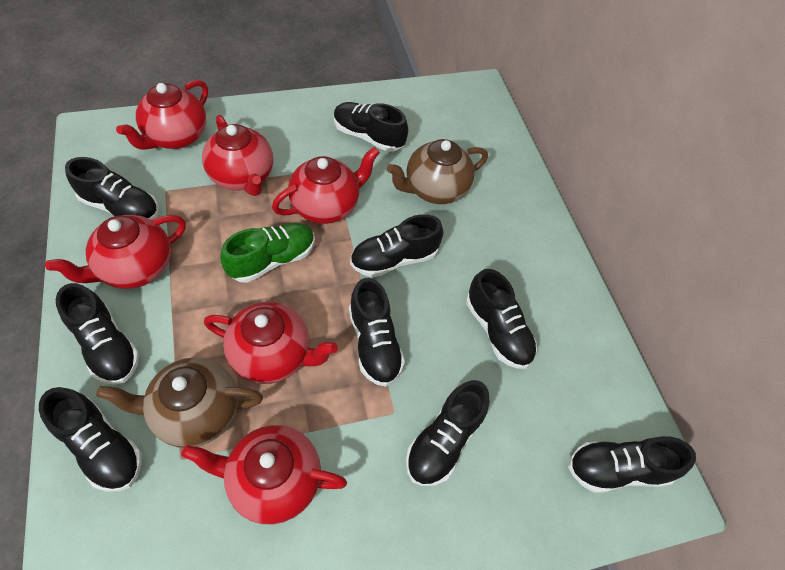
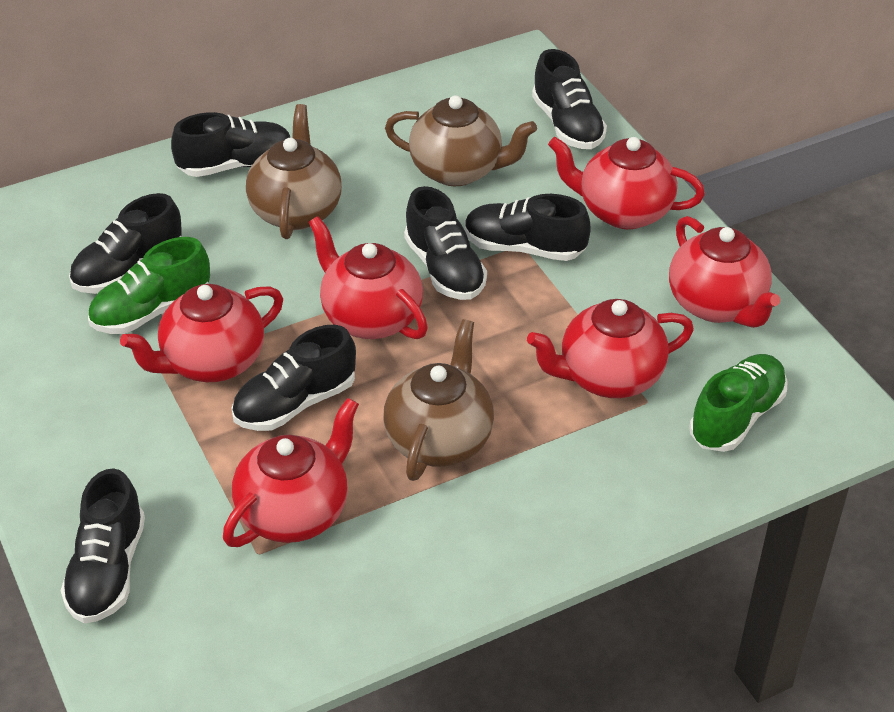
black shoe: [39,387,142,492] [56,283,140,385] [65,157,159,220] [334,102,408,152] [349,278,405,387] [350,214,443,277] [406,380,489,486] [466,269,537,369] [568,436,696,493] = 9 -> [60,468,145,624] [69,193,182,294] [171,112,291,177] [232,325,356,431] [404,186,487,300] [465,194,591,261] [532,49,607,149] = 7
brown teapot: [96,357,263,448] [387,139,488,204] = 2 -> [246,104,342,239] [383,319,494,481] [385,95,537,186] = 3
green shoe: [220,223,315,283] = 1 -> [88,237,210,334] [689,354,788,452] = 2

